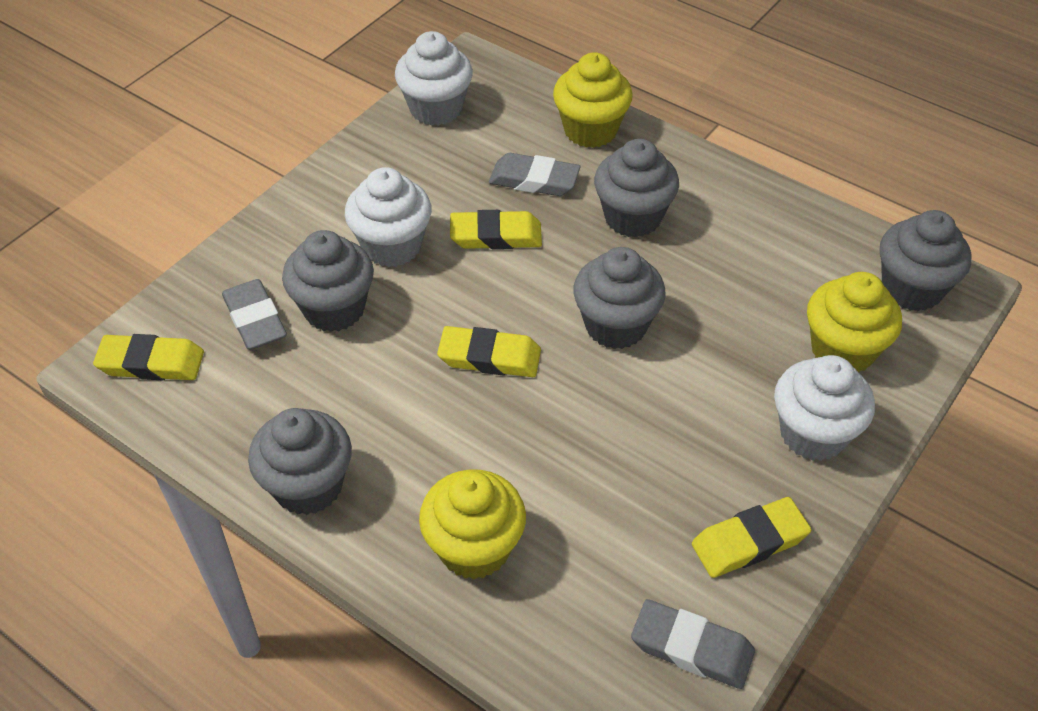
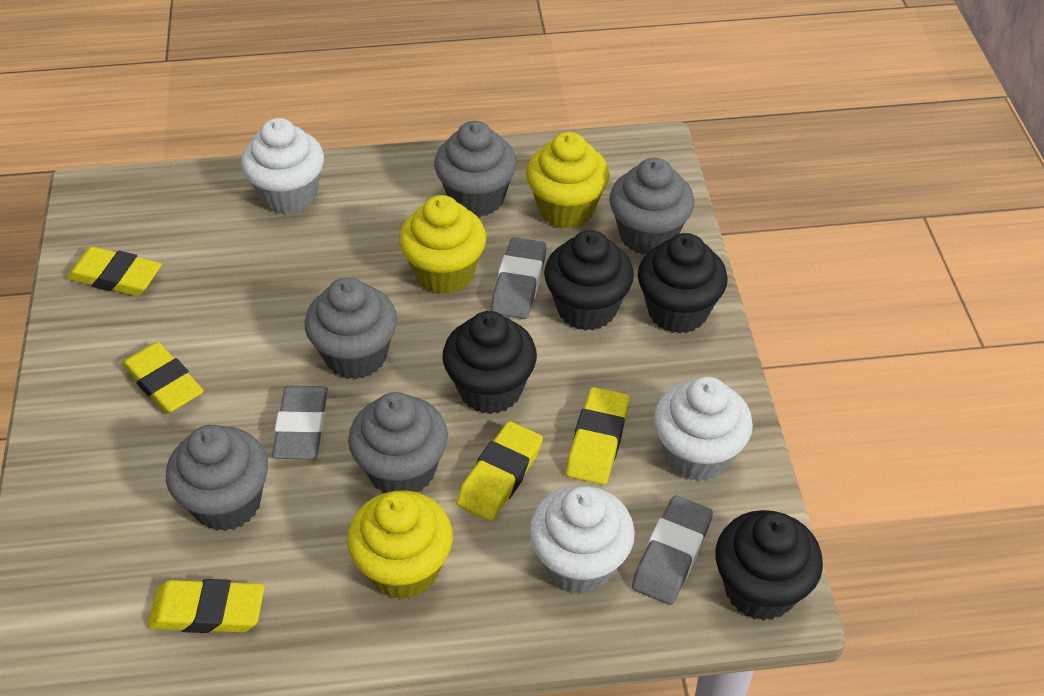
black cupcake: none = 0 -> [442,311,537,414] [544,230,634,331] [638,233,728,334] [715,510,823,621] = 4
yellow eraser: [93,334,204,380] [437,326,541,377] [450,210,542,250] [692,497,811,578] = 4 -> [67,247,162,296] [122,342,204,414] [147,579,265,633] [456,421,543,521] [566,387,629,485] = 5

